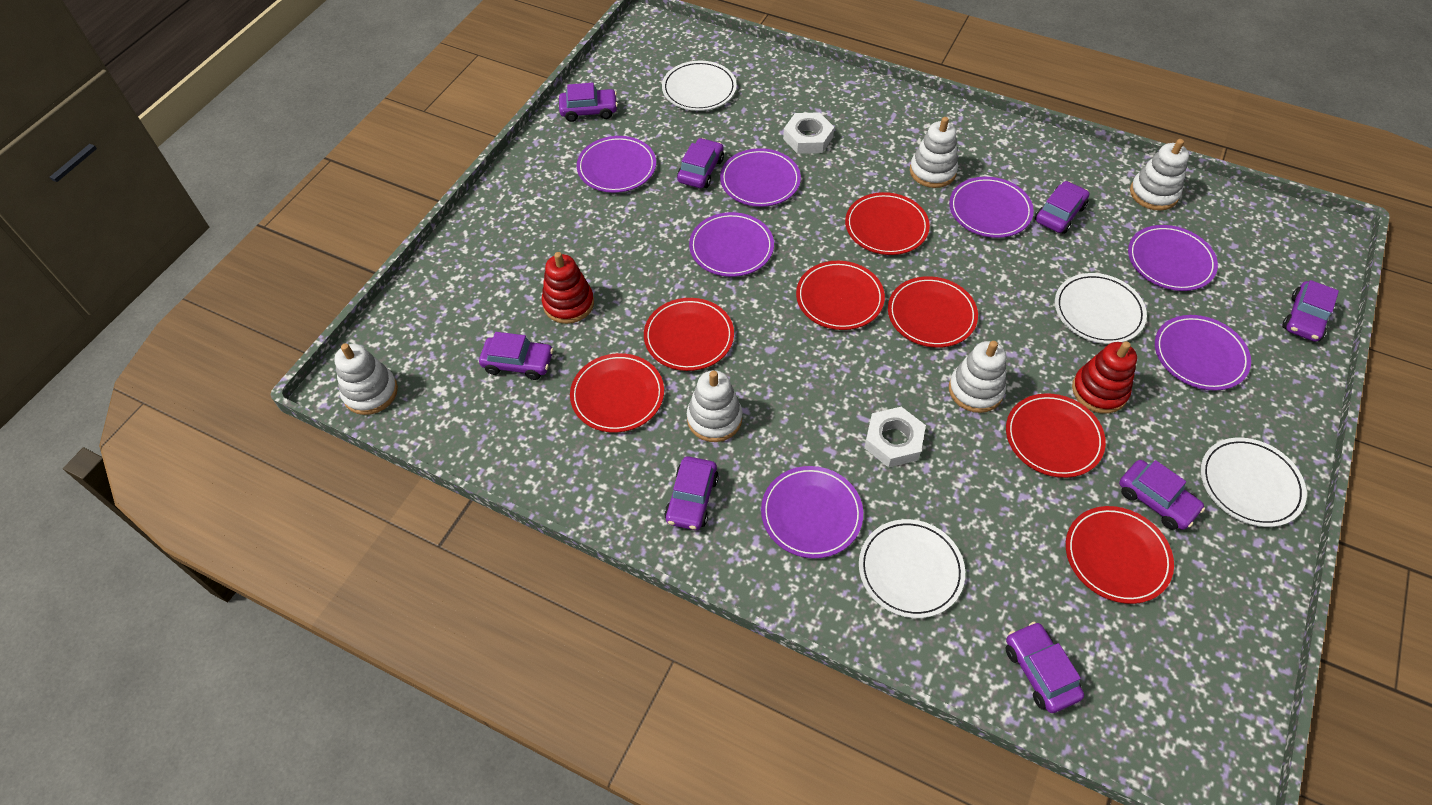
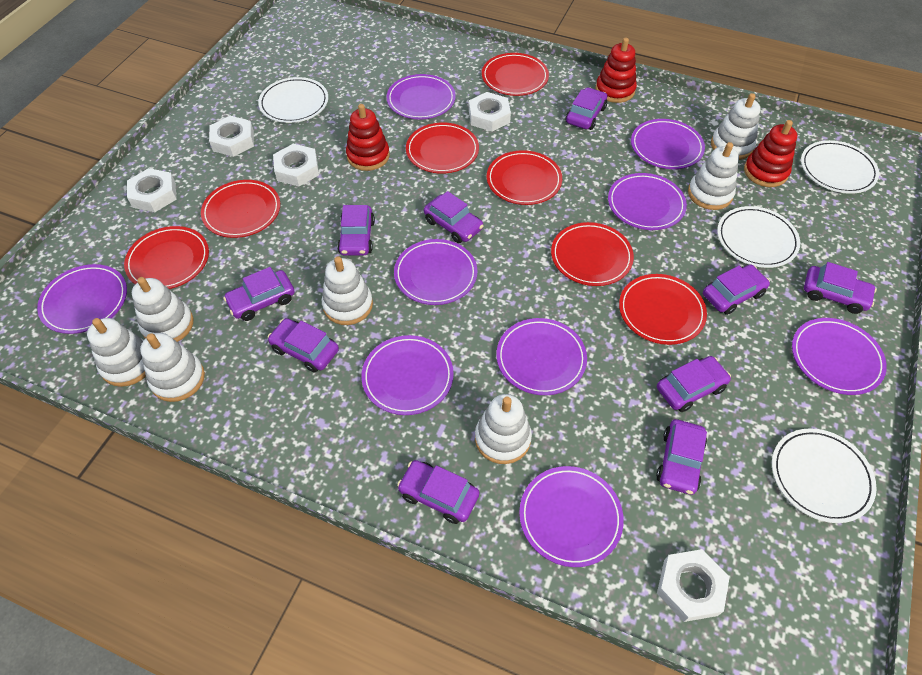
purple car: [479,332,553,380] [559,83,618,122] [664,456,719,530] [677,138,724,188] [1005,622,1084,713] [1035,181,1090,234] [1119,460,1205,530] [1282,280,1339,342] = 8 -> [223,267,295,321] [268,318,339,373] [337,205,375,256] [397,460,479,524] [424,191,484,243] [566,87,607,130] [656,419,707,495] [657,356,731,412] [703,265,770,315] [804,262,877,314] = 10
purple plate: [577,136,656,193] [689,212,774,277] [720,148,801,207] [761,466,863,558] [949,177,1034,238] [1128,225,1218,291] [1155,315,1251,391] = 7 -> [37,264,127,334] [361,335,454,415] [386,74,456,119] [394,239,478,305] [496,318,587,395] [519,466,624,567] [608,173,687,230] [631,119,705,169] [792,318,887,395] = 9
red stacking toy: [542,252,594,324] [1072,341,1137,414] = 2 -> [346,104,390,171] [596,37,637,103] [744,120,797,187] = 3
white nut: [783,112,834,154] [864,407,926,467] = 2 -> [127,168,177,212] [209,116,254,157] [273,144,319,186] [469,92,511,132] [657,549,730,622] = 5
white stacking toy: [334,343,398,415] [687,370,742,442] [910,117,958,188] [949,341,1006,413] [1130,139,1189,211] = 5 -> [87,318,146,387] [132,277,194,342] [140,333,205,402] [322,256,373,325] [475,394,532,464] [688,142,739,210] [711,93,761,160] = 7

